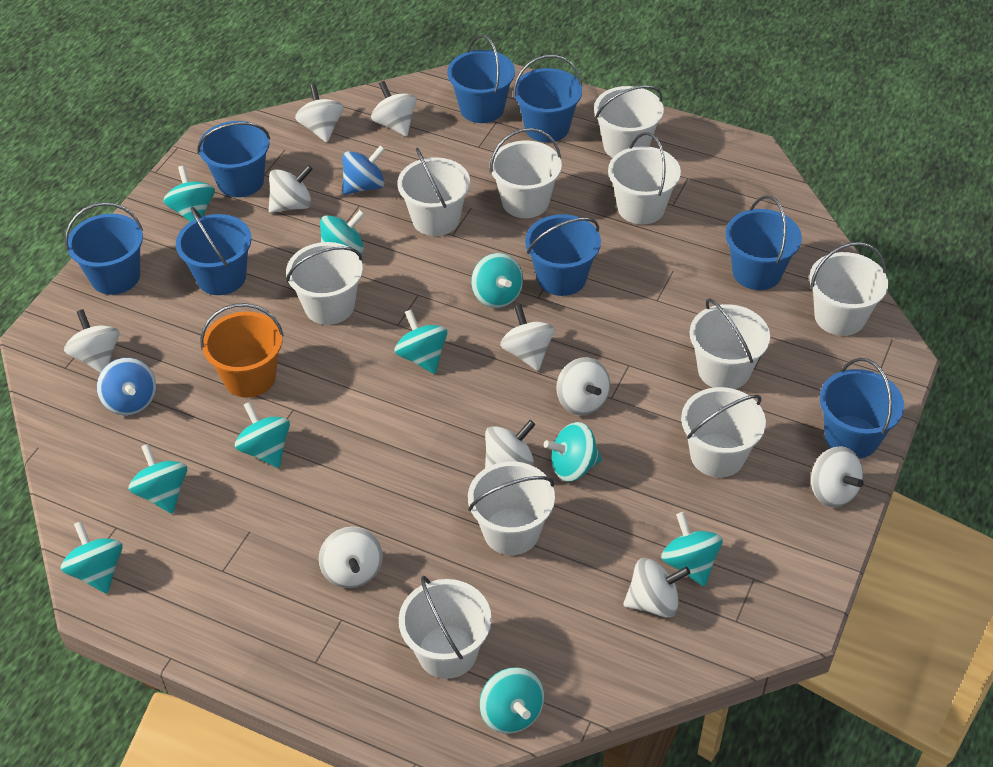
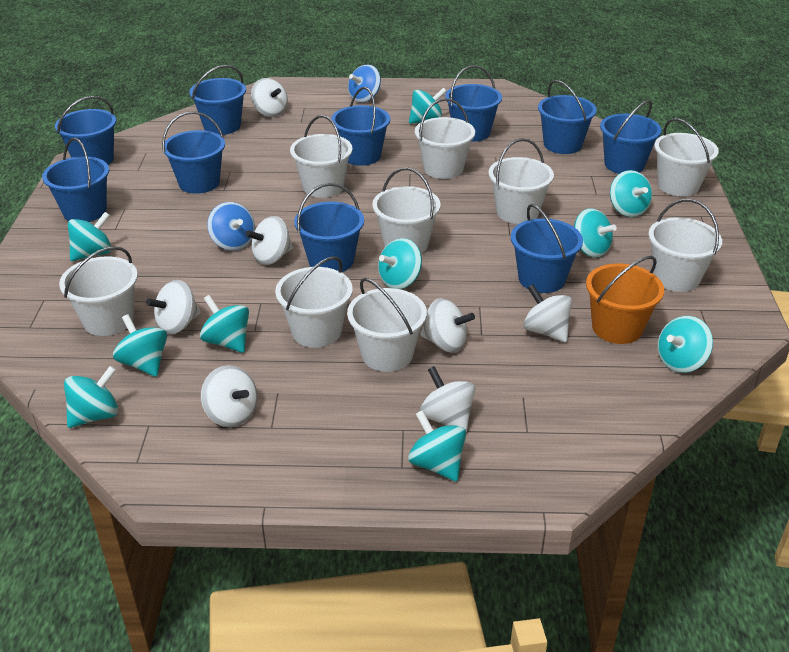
blue bucket: [65,202,143,295] [176,207,252,295] [197,121,270,197] [447,35,515,123] [513,55,582,142] [525,214,601,296] [725,196,802,290] [820,358,904,459] = 8 -> [42,138,109,222] [55,96,116,165] [162,111,225,194] [189,65,246,135] [294,183,364,272] [331,87,390,166] [445,65,502,142] [511,204,583,293] [538,80,597,154] [600,100,662,174] = 10
white bucket: [286,242,363,325] [398,148,470,236] [399,576,492,679] [468,461,555,555] [490,128,562,218] [594,85,664,158] [608,132,681,224] [681,387,766,478] [690,298,770,389] [809,242,888,336] = 10 -> [59,246,138,336] [275,256,353,348] [290,115,353,198] [347,278,427,372] [372,168,441,253] [415,98,475,179] [488,138,554,224] [648,199,722,292] [654,118,719,197] = 9
white spinning top: [64,309,119,373] [269,165,313,213] [295,84,344,142] [319,527,383,588] [371,81,416,137] [485,420,536,468] [500,304,555,371] [557,357,610,415] [623,558,690,617] [811,446,864,508] = 10 -> [146,280,200,334] [201,365,257,427] [246,216,293,265] [251,78,288,117] [420,298,475,353] [420,366,476,433] [523,284,572,342] = 7

